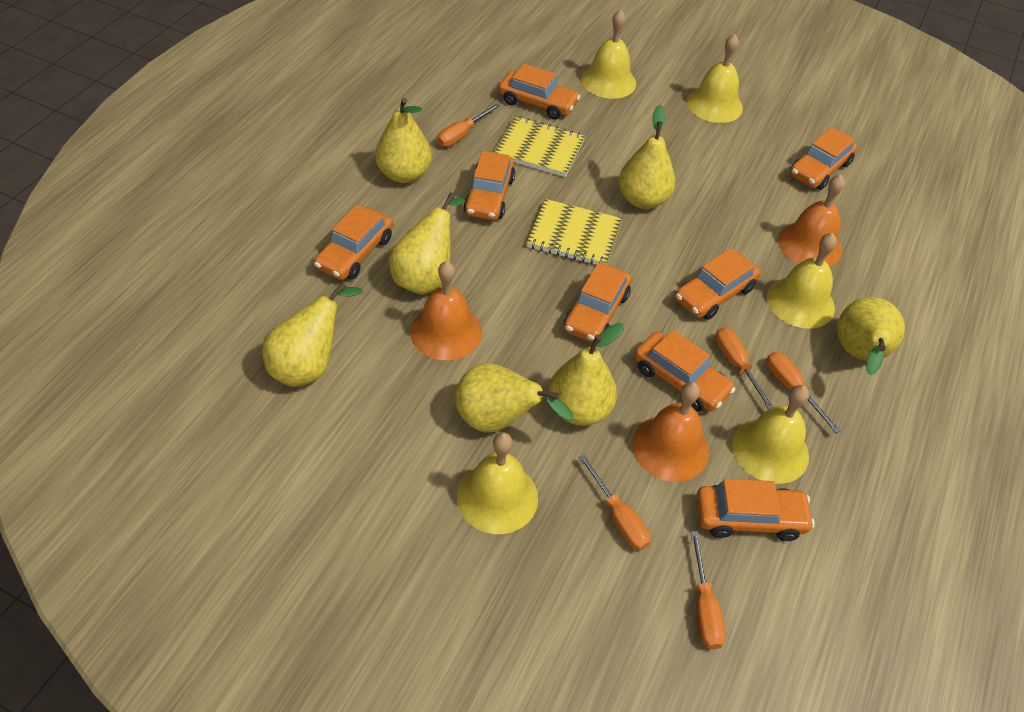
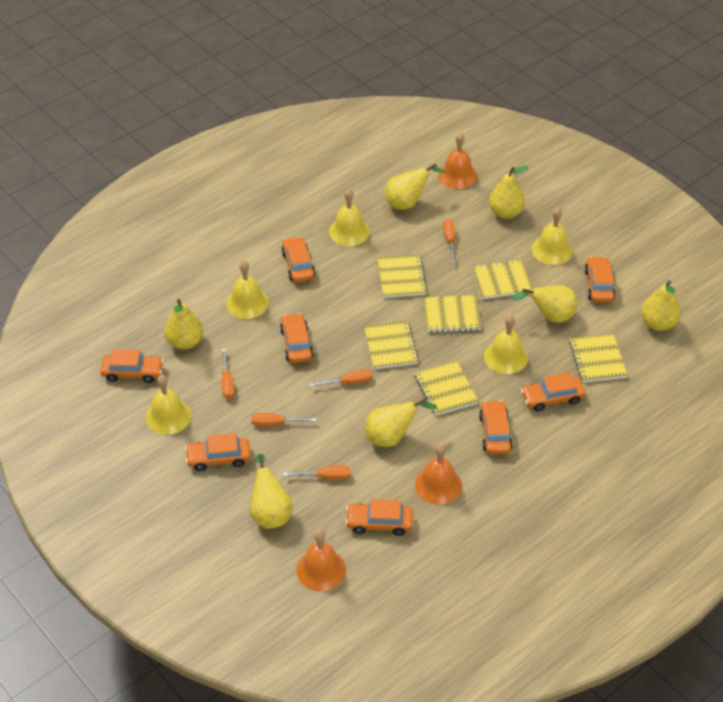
yellow notebook: [493,116,585,177] [527,199,623,265] = 2 -> [364,321,419,370] [378,254,427,298] [414,360,478,416] [423,295,482,333] [471,259,533,299] [569,334,628,382] = 6

